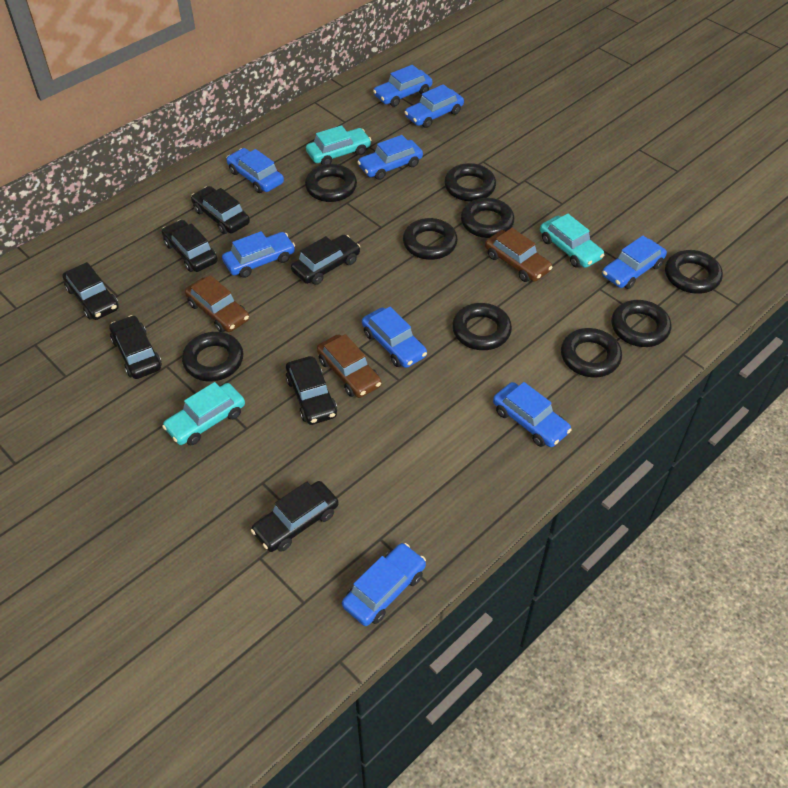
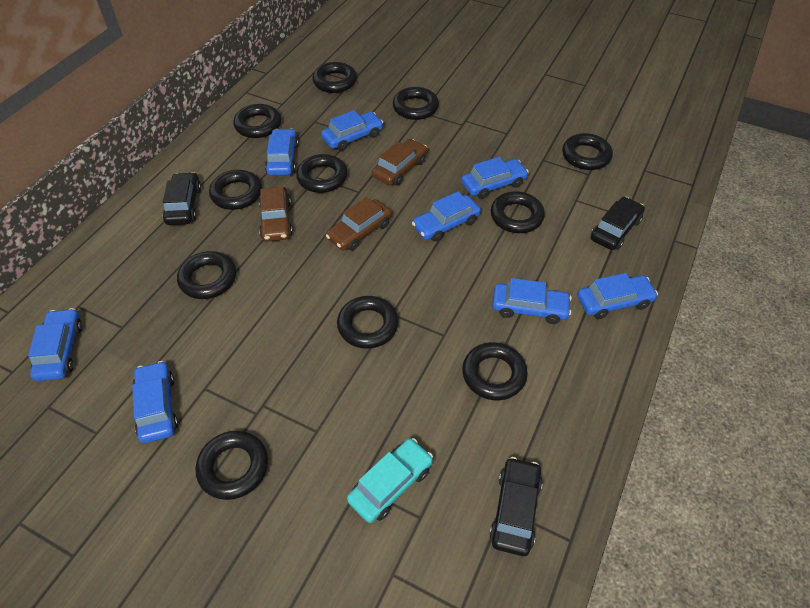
black car: [62,262,118,320] [109,315,162,379] [162,220,218,272] [191,186,250,234] [251,481,338,552] [286,356,337,425] [291,235,360,285] = 7 -> [163,172,201,225] [489,457,543,556] [591,197,645,250] = 3
black ring: [182,332,243,381] [305,164,357,202] [403,218,458,260] [444,163,496,202] [452,303,512,350] [461,198,515,238] [561,328,622,377] [611,300,671,347] [665,250,723,294] = 9 -> [177,251,236,299] [196,431,268,500] [209,170,262,210] [233,104,281,138] [296,154,348,193] [312,62,357,93] [337,296,399,349] [393,87,439,120] [462,342,528,400] [491,191,545,233] [562,133,613,170] = 11
blue car: [222,231,295,278] [226,148,284,193] [342,543,426,626] [358,135,423,180] [362,307,427,368] [373,65,432,107] [404,84,464,128] [493,382,572,447] [602,236,667,289] = 9 -> [28,308,82,381] [132,361,178,443] [265,129,299,176] [321,110,383,151] [412,191,481,242] [461,157,529,199] [492,278,572,324] [577,273,658,319] = 8
turquoise car: [162,382,245,445] [306,125,371,165] [540,214,604,268] = 3 -> [347,438,433,523] = 1

